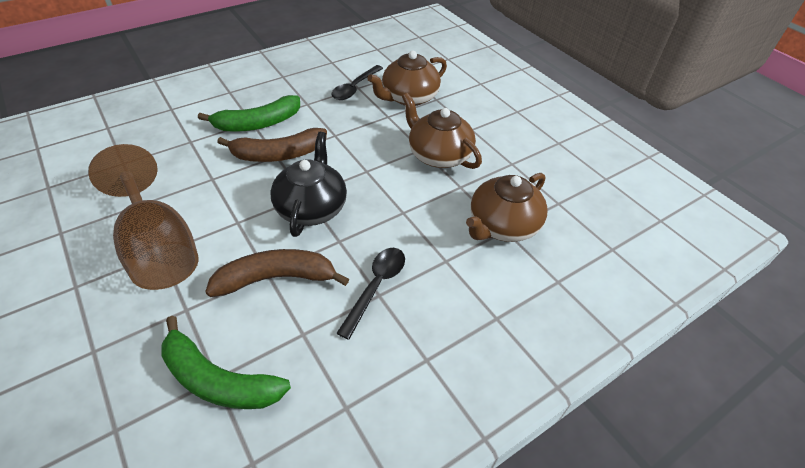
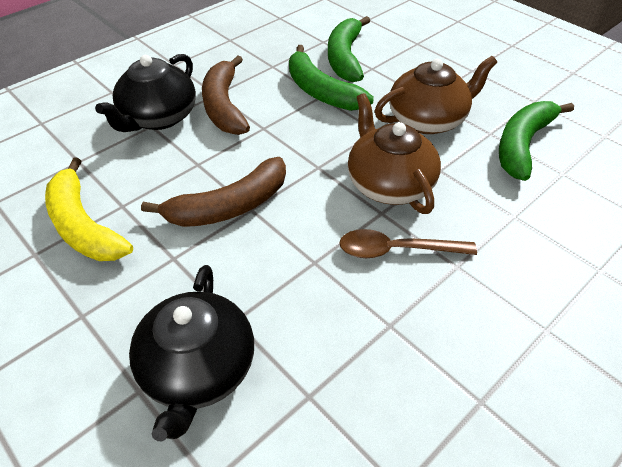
black spoon: [332,65,383,100] [336,248,405,340] = 2 -> none = 0
black teapot: [270,132,347,237] = 1 -> [95,54,196,132] [129,265,254,441] = 2
brown goblet: [88,144,199,290] = 1 -> none = 0
brown spoon: none = 0 -> [339,229,477,258] = 1
brown teapot: [367,51,447,106] [402,93,482,169] [466,173,548,242] = 3 -> [348,93,441,214] [375,56,497,134] = 2
green banana: [161,316,291,409] [198,95,300,132] = 2 -> [289,45,374,111] [328,16,370,82] [499,101,574,181] = 3
yellow banana: none = 0 -> [45,157,133,261] = 1

